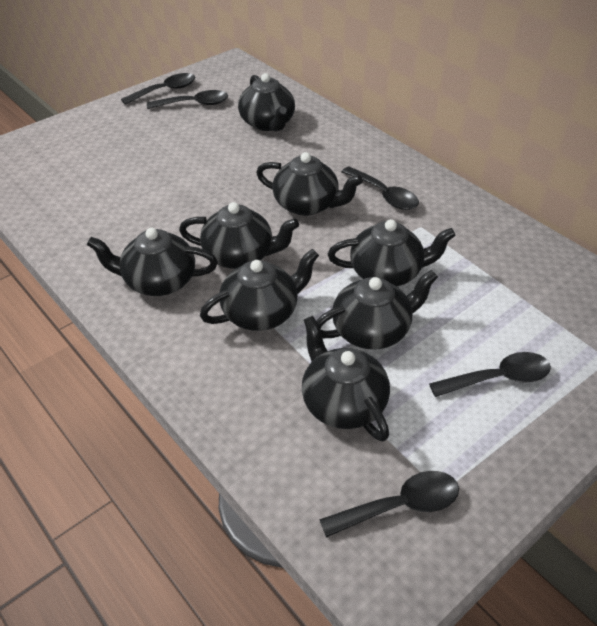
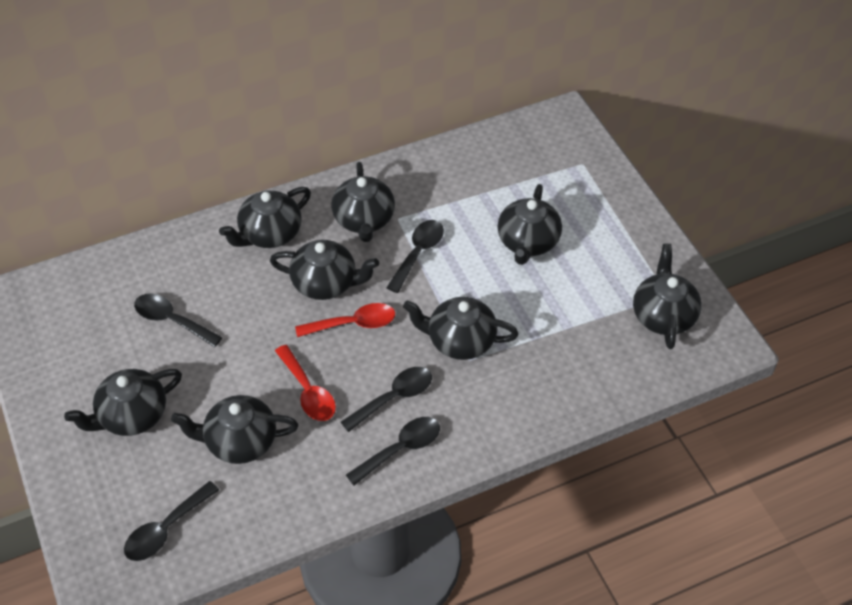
red spoon: none = 0 -> [275,345,336,421] [295,303,395,337] = 2

